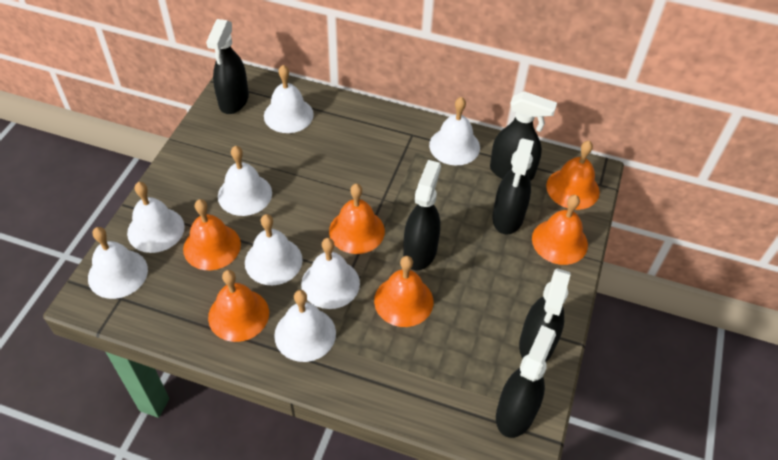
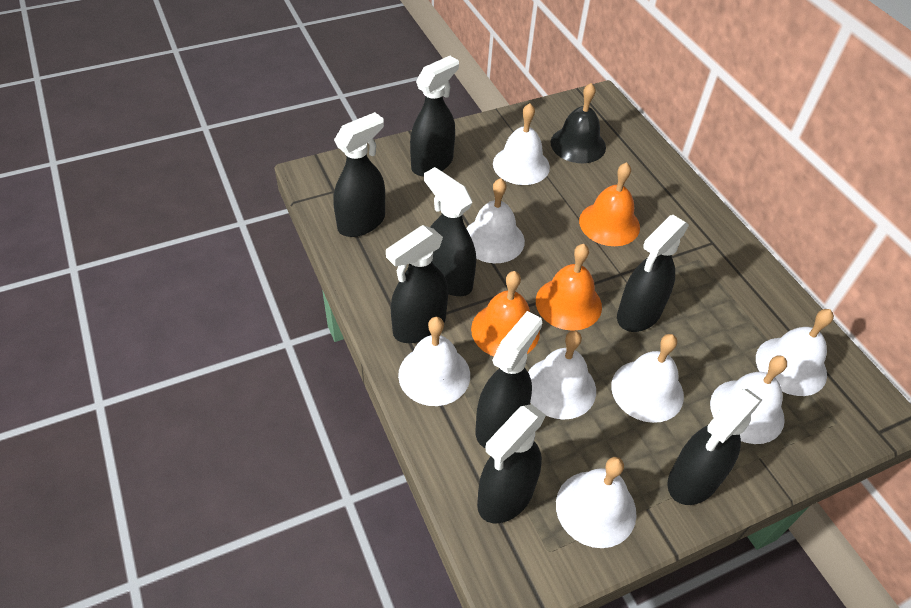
black bell: none = 0 -> [551,83,606,163] = 1
black spray bottle: [206,19,249,114] [403,160,441,271] [490,91,557,181] [492,138,534,234] [496,325,556,438] [519,268,570,362] = 6 -> [333,112,385,237] [386,225,448,343] [410,56,459,177] [424,167,476,296] [476,311,542,448] [477,404,546,523] [617,215,689,332] [667,389,762,505] = 8
orange bell: [183,199,241,270] [208,270,269,342] [329,184,385,254] [374,256,433,327] [532,195,588,265] [546,141,600,210] = 6 -> [471,271,540,356] [536,244,602,330] [579,162,640,246] = 3

